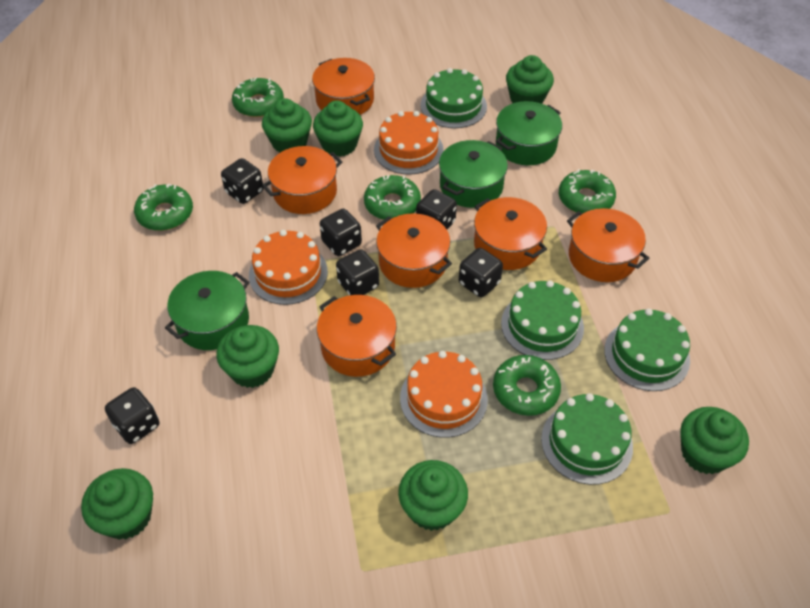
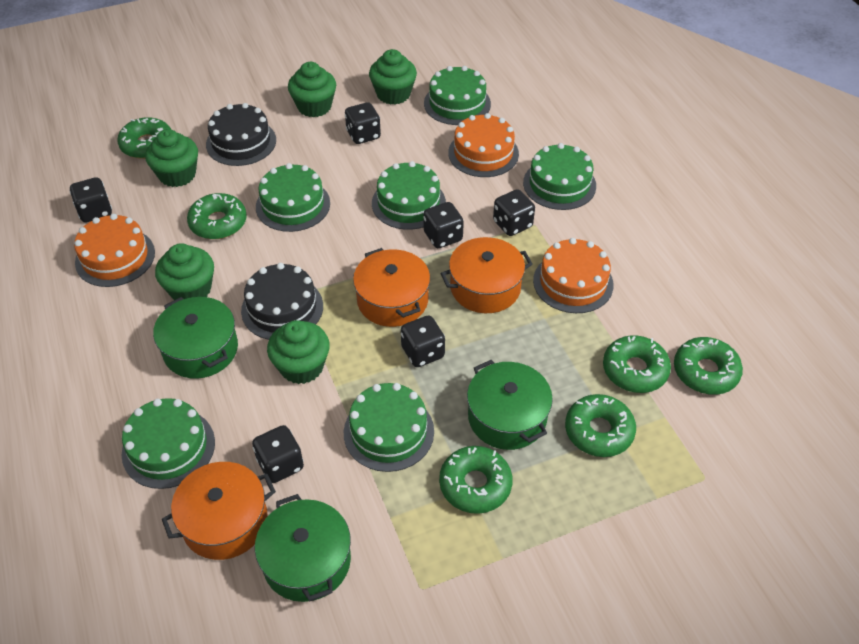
black cake: none = 0 -> [206,103,276,166] [241,263,323,340] = 2
green cake: [420,68,487,128] [501,280,584,360] [541,393,633,485] [604,308,690,391] = 4 -> [121,398,215,489] [256,163,330,232] [344,383,434,472] [372,161,446,230] [424,66,491,125] [523,143,596,210] = 6
green cupcake: [81,468,153,540] [216,325,279,388] [262,98,312,153] [313,100,363,157] [398,460,468,531] [506,55,554,104] [680,407,749,474] = 7 -> [145,129,198,187] [155,244,214,300] [267,320,330,384] [288,62,336,117] [369,49,417,105] = 5
green donut: [134,184,193,231] [232,77,284,117] [364,175,421,220] [493,355,561,416] [559,169,616,213] = 5 -> [117,117,171,159] [187,193,247,239] [439,446,513,514] [565,394,636,457] [603,335,671,393] [674,337,743,395] = 6
orange pot: [262,146,342,214] [312,58,375,115] [317,295,397,377] [376,213,452,288] [474,197,547,270] [567,208,649,282] = 6 -> [162,462,276,560] [353,248,430,327] [440,237,533,313] = 3

